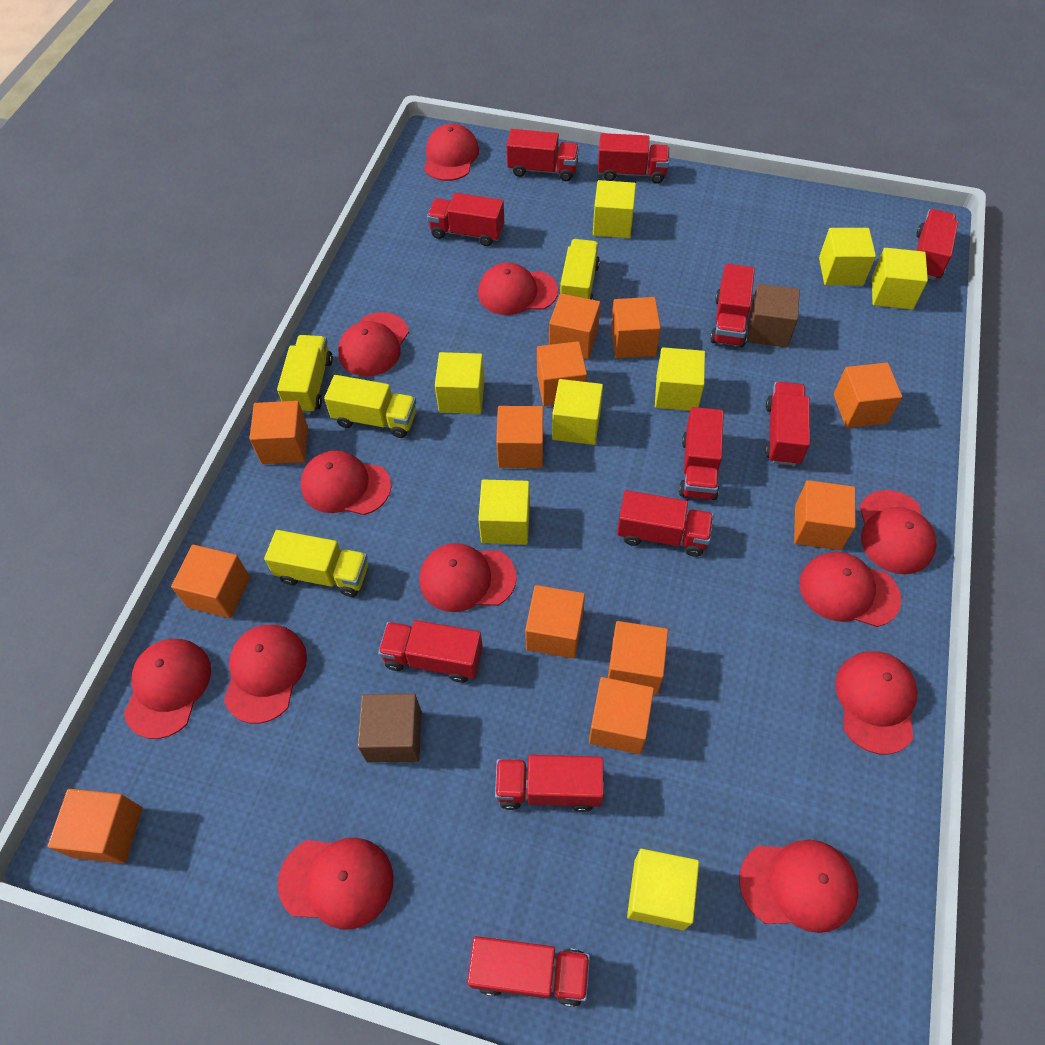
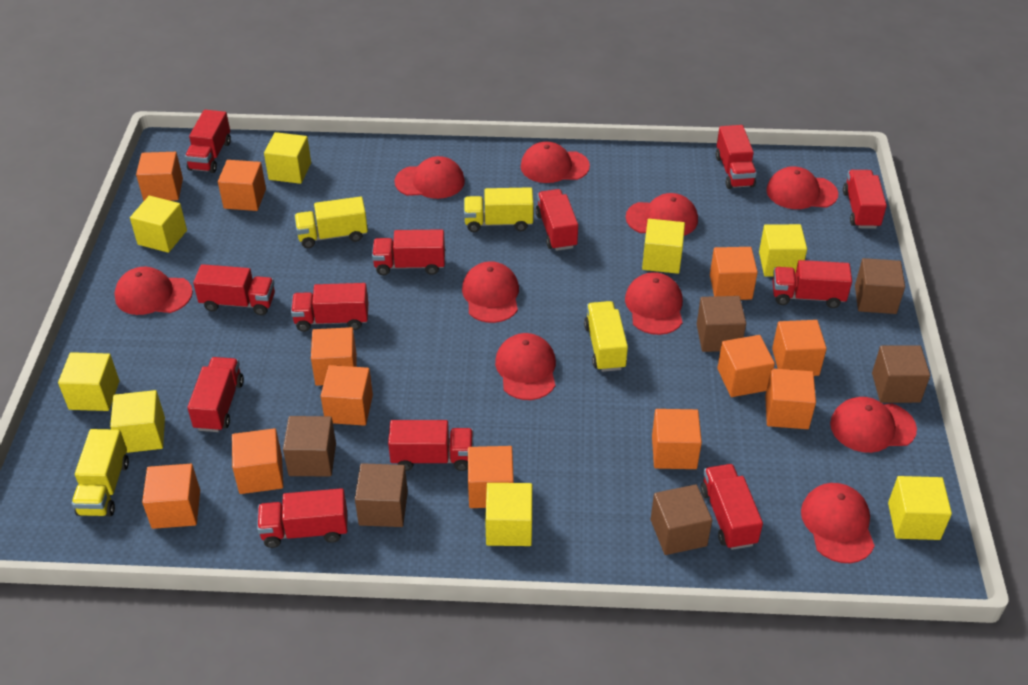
brown cube: [357,693,422,763] [747,284,800,348] = 2 -> [283,416,336,476] [355,463,408,527] [651,484,712,555] [697,296,746,352] [855,258,905,314] [872,345,930,403] = 6
red cap: [124,639,211,739] [224,625,307,724] [278,838,393,930] [301,450,391,515] [338,312,409,376] [419,543,517,612] [424,124,479,181] [478,263,558,315] [739,840,858,933] [800,552,901,627] [835,651,918,754] [859,490,937,574] = 12 -> [114,267,193,315] [394,156,465,199] [462,261,519,323] [495,333,556,400] [521,142,590,183] [625,272,683,335] [626,193,698,236] [766,166,838,209] [801,483,875,563] [830,397,917,453] = 10
red truck: [378,620,483,683] [427,193,504,246] [467,936,590,1007] [495,755,604,812] [506,129,579,181] [598,133,669,184] [617,490,714,557] [679,407,724,500] [710,264,755,347] [765,382,810,466] [916,209,958,280] = 11 -> [185,110,231,173] [187,357,244,432] [193,264,275,315] [257,488,347,548] [291,283,368,332] [372,229,445,275] [388,420,474,471] [536,189,578,251] [700,464,763,550] [716,125,757,189] [773,260,852,308] [843,170,887,229] = 12

